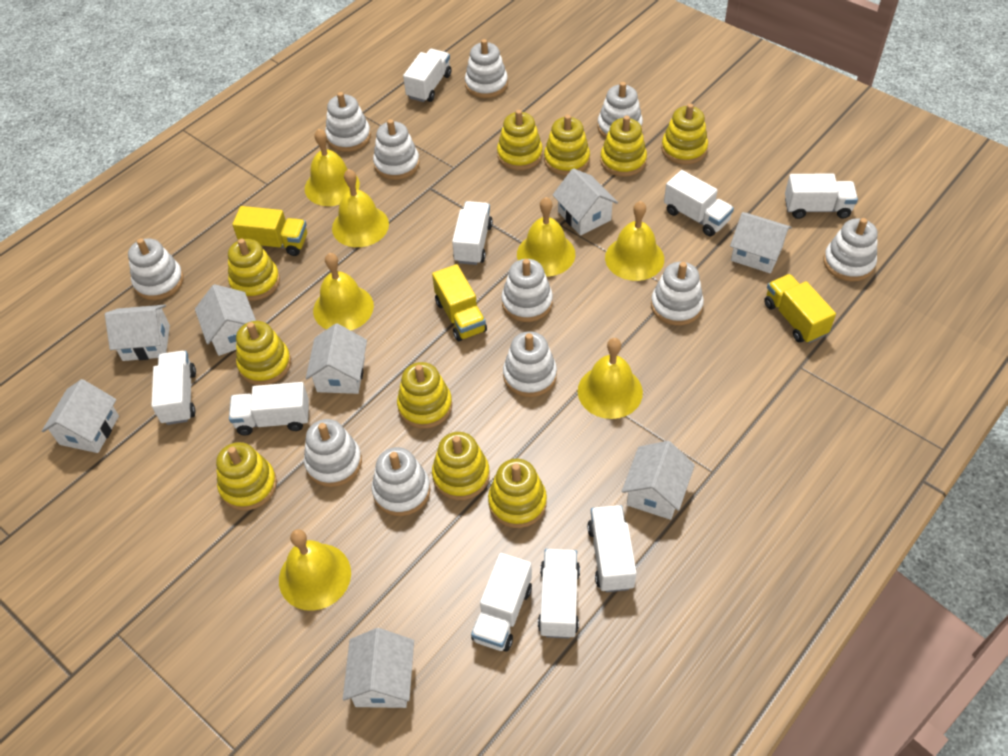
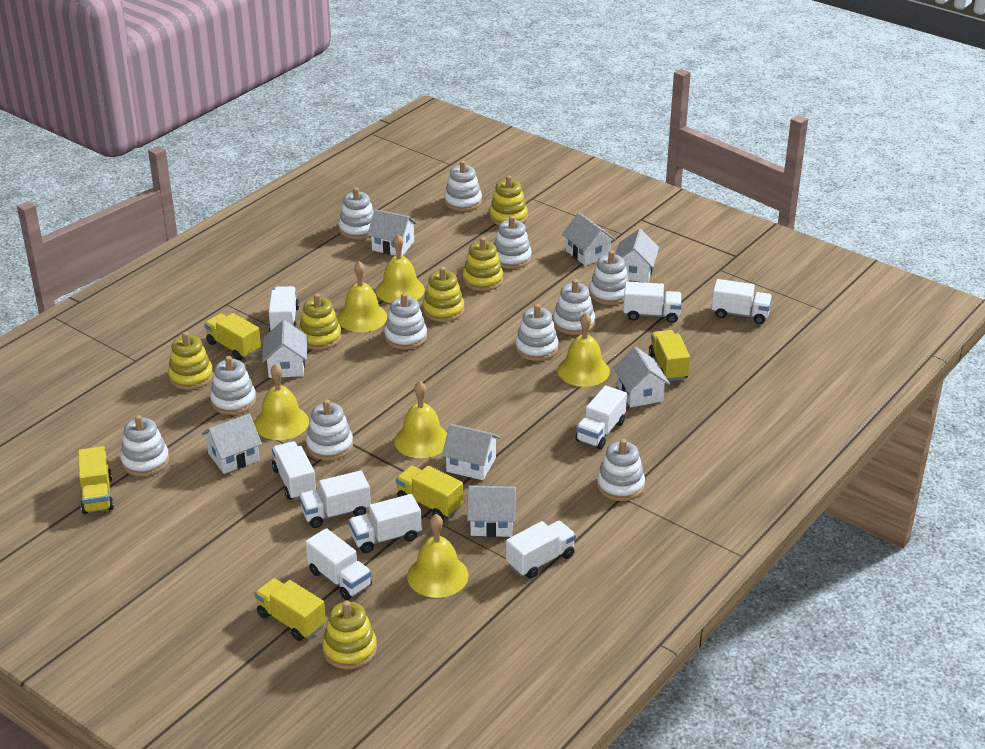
yellow bell: [279,529,351,611] [305,129,360,206] [313,253,374,331] [332,169,389,247] [517,197,575,276] [578,338,643,419] [605,201,664,281] = 7 -> [254,364,309,440] [337,261,387,332] [376,234,425,303] [394,381,447,458] [407,514,468,598] [557,313,610,387] = 6
yellow stacking toy: [216,442,277,511] [228,239,280,301] [236,321,291,385] [397,362,452,429] [432,432,490,500] [488,459,547,528] [497,110,543,170] [544,115,590,175] [600,116,647,177] [661,104,708,165] = 10 -> [168,332,213,390] [299,293,342,350] [322,601,377,669] [423,267,465,322] [463,237,503,291] [489,175,528,225] = 6
yellow truck: [232,206,307,256] [432,264,487,341] [764,274,836,343] = 3 -> [78,446,114,514] [204,313,261,360] [254,578,326,641] [396,465,463,519] [649,330,690,381] = 5

